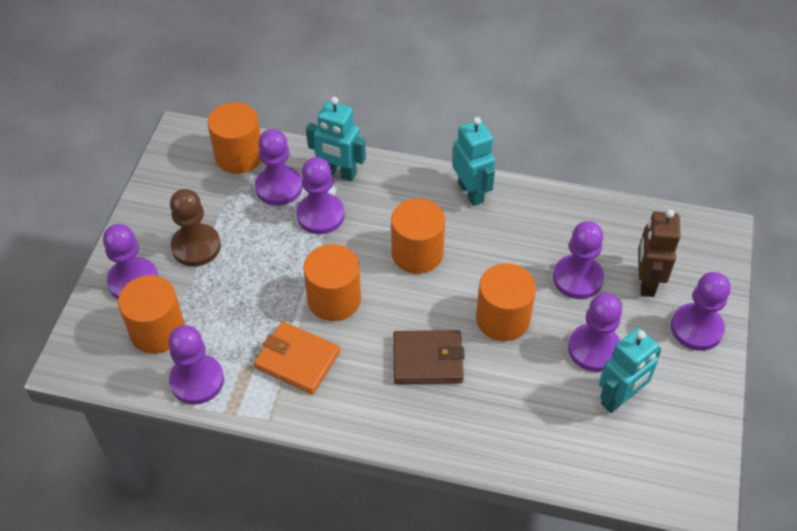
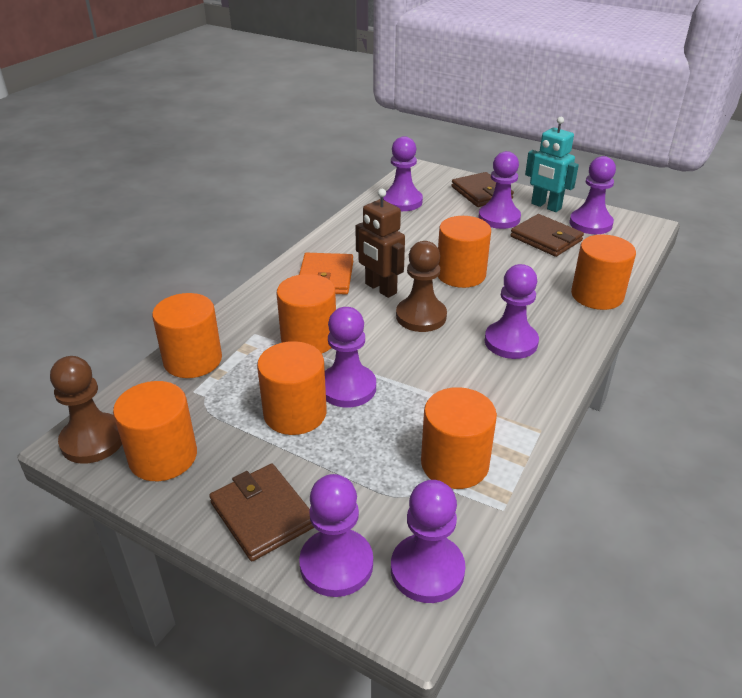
brown pawn: [170,189,221,267] = 1 -> [50,356,122,464] [396,241,447,332] = 2
brown wallet: [393,330,465,384] = 1 -> [209,464,314,561] [451,172,514,207] [510,214,584,257] = 3
orange cylinder: [118,275,185,354] [208,102,261,174] [303,244,361,321] [391,198,445,274] [476,263,536,341] = 5 -> [113,381,197,481] [152,293,222,378] [257,341,327,435] [276,274,336,354] [421,387,497,489] [438,216,491,288] [571,235,636,310] = 7
turquoise robot: [306,97,366,181] [452,117,495,206] [599,328,662,413] = 3 -> [525,117,579,212] = 1

